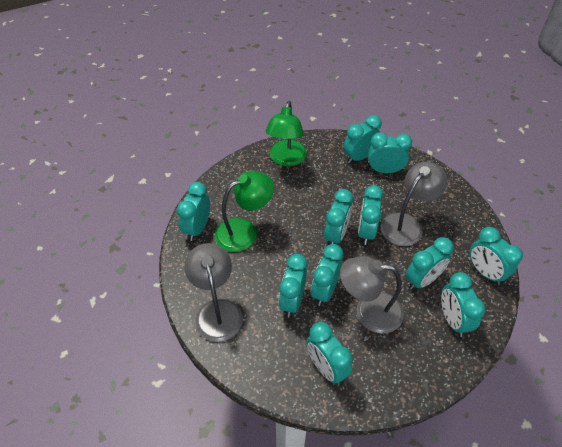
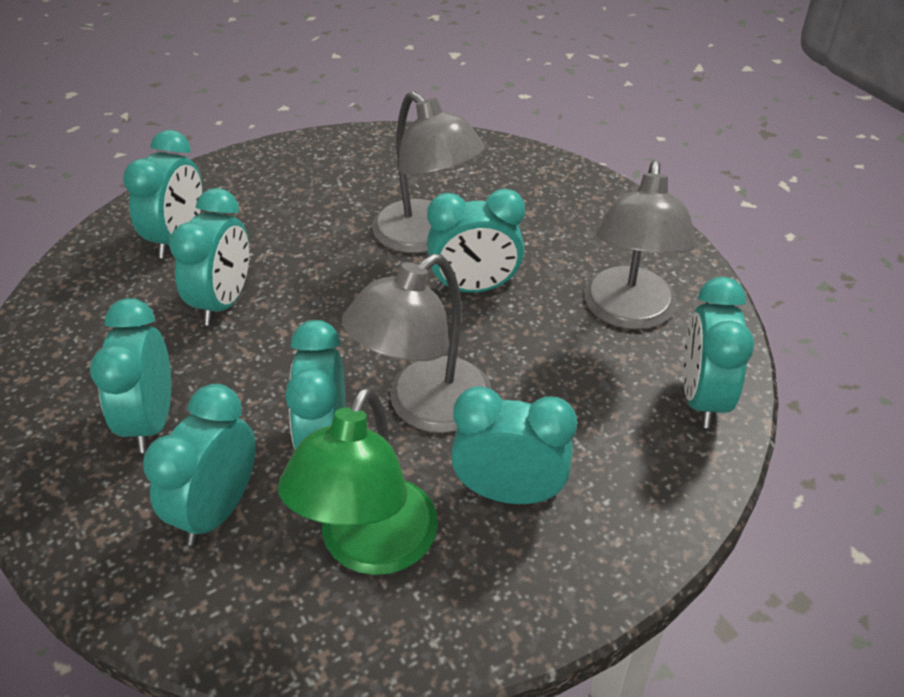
green lamp: [215,171,274,252] [266,101,307,166] = 2 -> [278,387,438,575] = 1
turquoise clock: [177,182,210,241] [279,254,307,317] [307,322,353,385] [311,244,343,306] [324,189,353,244] [343,115,382,164] [358,185,383,245] [368,132,412,173] [406,237,454,290] [441,272,485,337] [470,227,523,285] = 11 -> [90,298,171,453] [123,130,203,259] [143,384,256,546] [169,188,249,326] [285,320,346,449] [427,189,525,293] [451,386,577,504] [683,277,755,428] = 8

